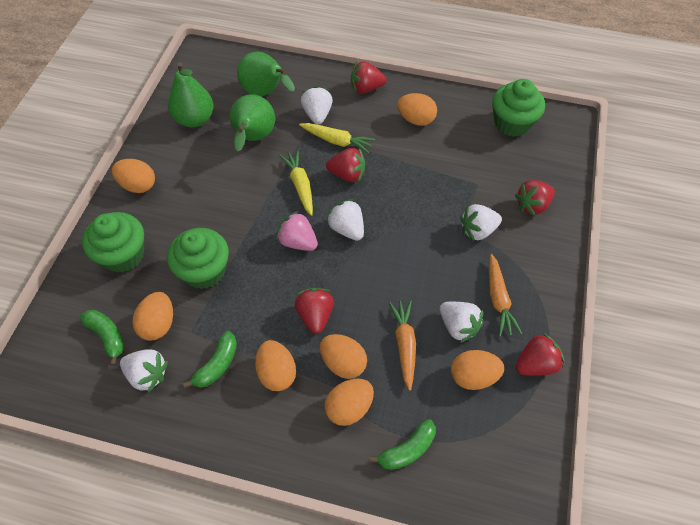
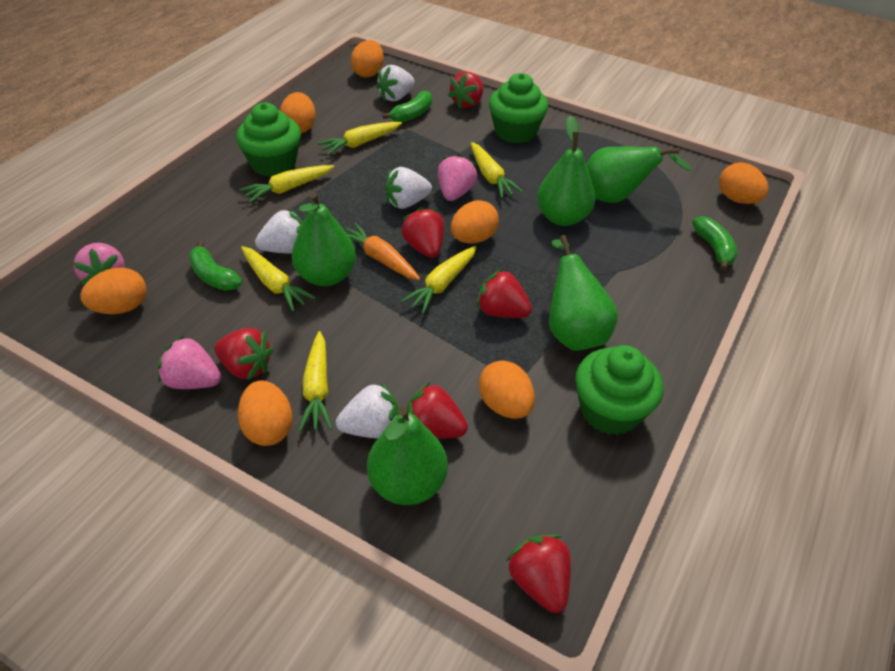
green pear: [168,62,214,128] [230,94,275,151] [237,52,295,96] = 3 -> [292,192,356,286] [367,407,448,505] [537,115,595,226] [549,235,618,351] [586,146,692,203] = 5
orange carrot: [388,300,416,391] [489,254,522,337] = 2 -> [345,223,420,280] = 1
pink strawberry: [276,211,318,251] = 1 -> [73,243,125,285] [157,335,221,389] [438,154,477,201] = 3
red strawberry: [295,288,334,334] [326,148,365,182] [351,61,387,93] [515,180,555,216] [516,333,564,376] = 5 -> [214,328,274,380] [402,207,444,258] [407,381,468,439] [448,71,484,109] [477,269,532,318] [506,534,571,613] = 6
white strawberry: [120,349,168,393] [301,86,333,125] [327,199,364,241] [440,302,483,343] [460,204,502,241] = 5 -> [255,209,303,253] [336,382,399,438] [376,65,415,101] [385,167,432,209] = 4
yellow carrot: [279,150,313,216] [299,123,375,154] = 2 -> [240,165,334,203] [241,246,316,312] [299,331,332,432] [317,122,402,155] [401,246,477,314] [471,142,523,198] = 6

